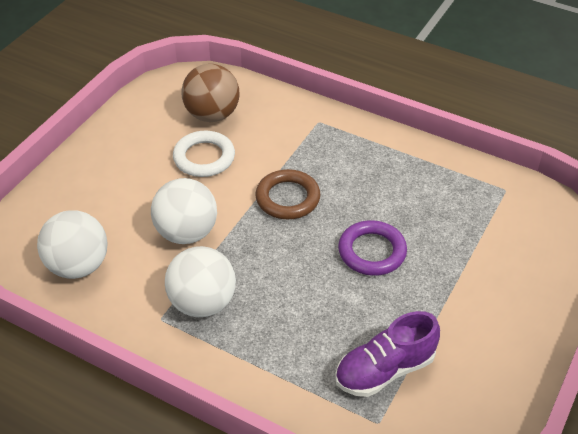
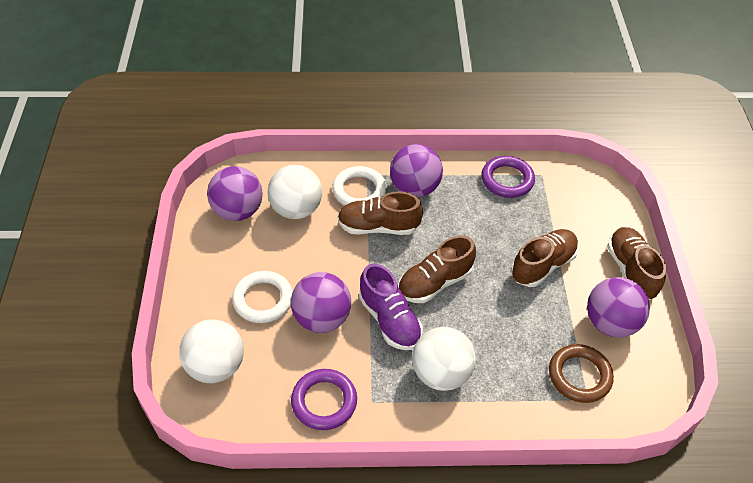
brown ball: [181,64,240,122] = 1 -> none = 0
brown shoe: none = 0 -> [338,192,423,235] [398,235,476,303] [511,229,578,287] [607,227,666,300] = 4
purple ball: none = 0 -> [207,166,263,221] [291,272,351,333] [390,144,443,197] [587,277,650,338] = 4
purple ring: [338,220,407,276] = 1 -> [291,369,357,430] [482,156,535,198] = 2
white ring: [173,131,235,177] = 1 -> [232,271,293,323] [332,166,387,206] = 2

